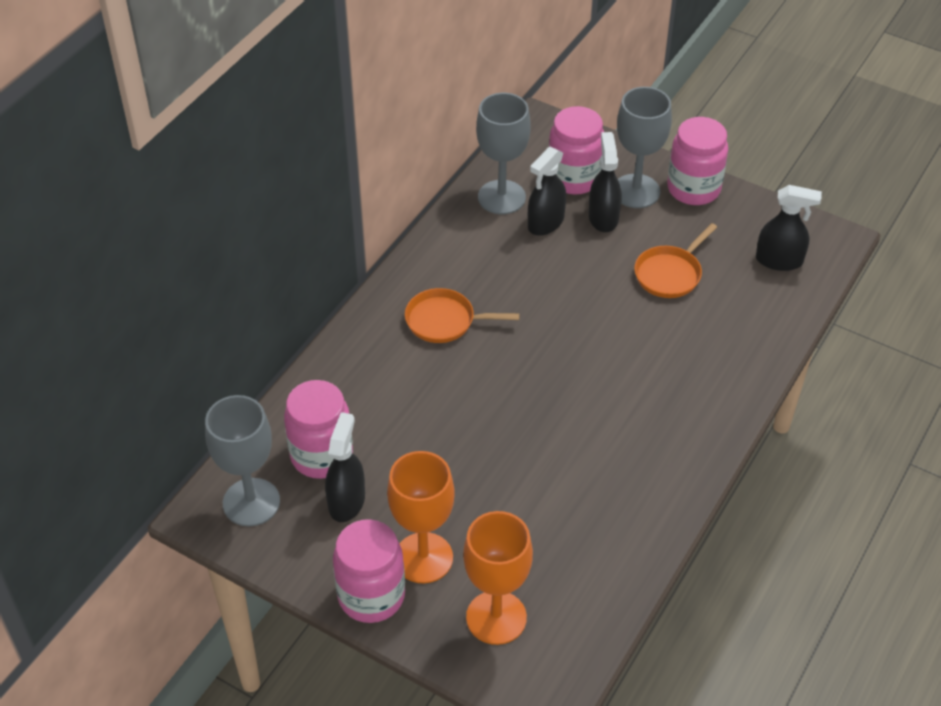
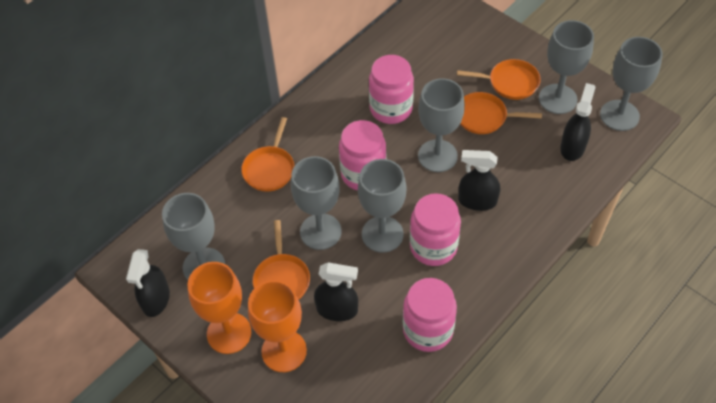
grey goblet: [205,395,280,526] [476,93,530,214] [617,87,672,208] = 3 -> [162,193,225,280] [291,156,342,250] [358,159,406,253] [418,78,465,172] [539,20,594,114] [600,37,663,131] = 6
orange pan: [405,288,520,343] [634,223,717,298] = 2 -> [241,117,294,192] [253,220,310,300] [457,59,541,100] [460,92,542,134] = 4

